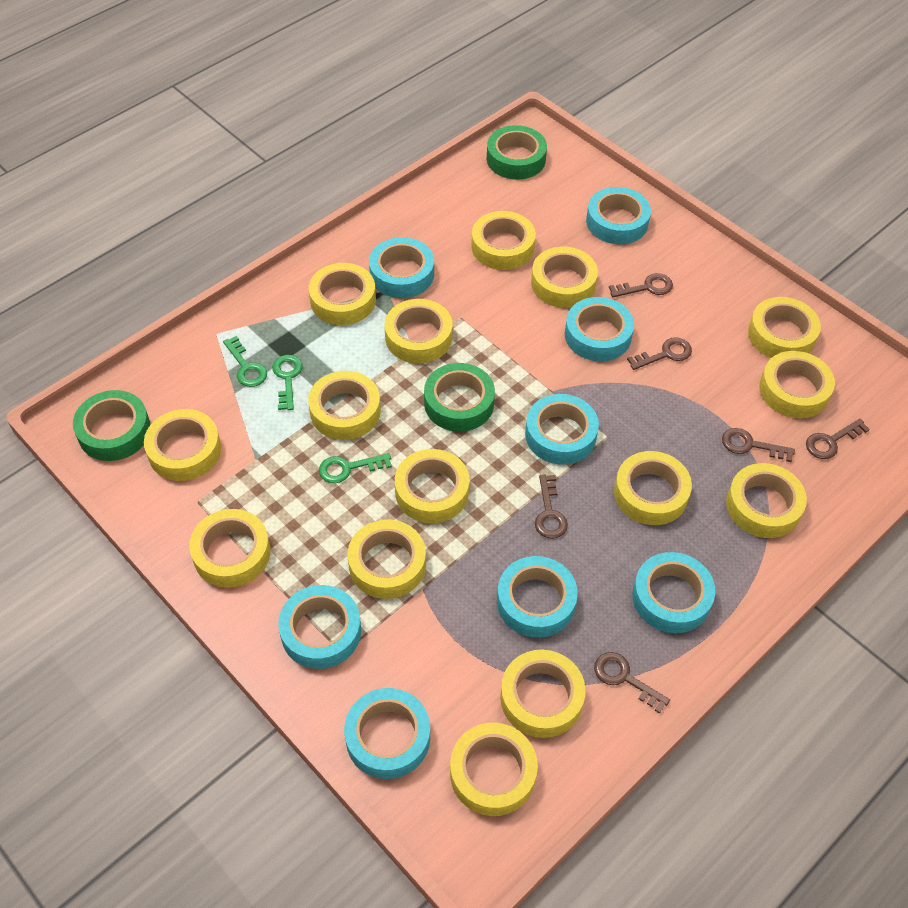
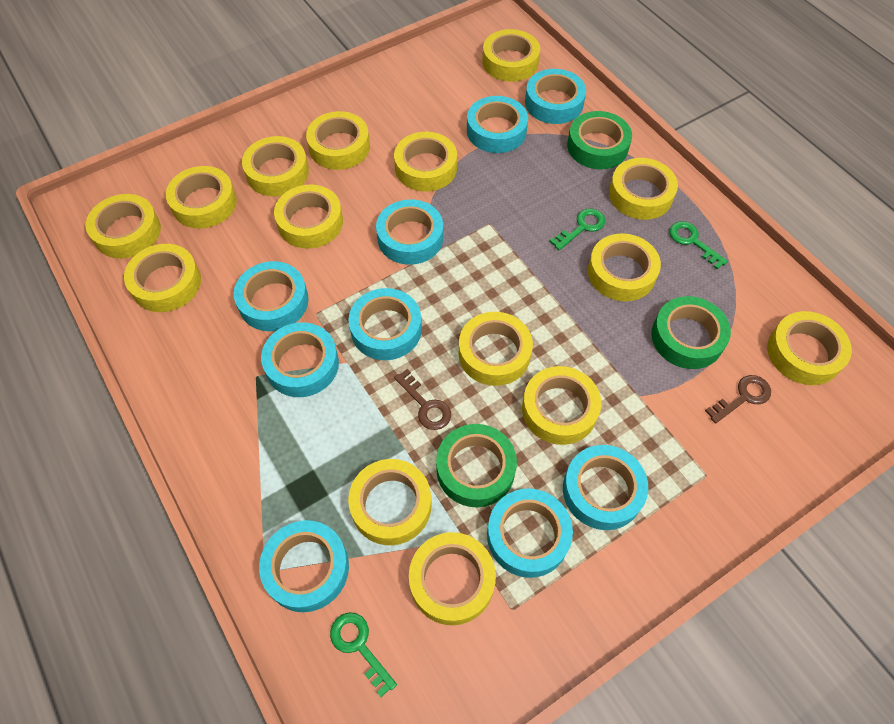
brown key: [535,474,568,539] [594,652,670,714] [609,273,673,297] [627,337,692,370] [722,428,795,462] [806,418,870,459] = 6 -> [394,369,451,430] [705,375,771,424] = 2
turquoise tape: [278,585,361,669] [344,688,430,779] [369,237,434,298] [497,556,578,638] [525,394,599,464] [565,297,634,361] [586,187,651,245] [632,552,715,633] = 8 -> [234,261,309,331] [259,520,349,612] [261,322,339,397] [348,288,422,360] [376,199,443,265] [467,96,528,153] [487,489,573,578] [525,69,586,124] [563,445,648,530] = 9

